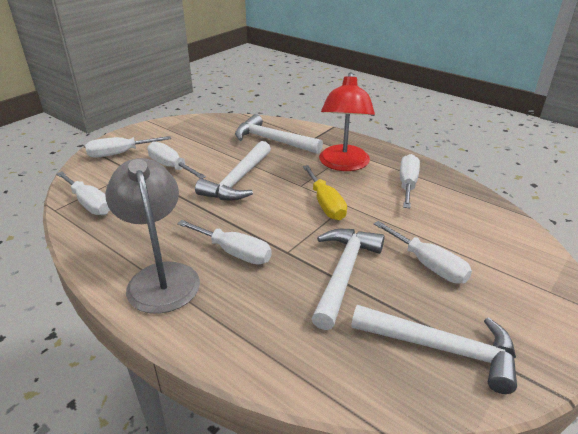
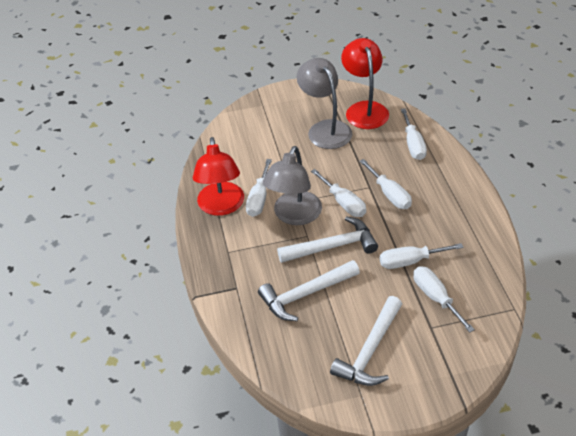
grey lamp: [105,158,200,314] = 1 -> [263,146,322,225] [296,58,352,149] = 2
red lamp: [319,72,375,171] = 1 -> [193,137,244,216] [341,38,389,129] = 2
white hammer: [195,141,271,201] [235,114,323,154] [311,229,385,330] [352,305,517,394] = 4 -> [258,260,360,321] [277,216,378,263] [330,296,402,386] = 3
yellow screwdriver: [303,165,347,220] = 1 -> none = 0

